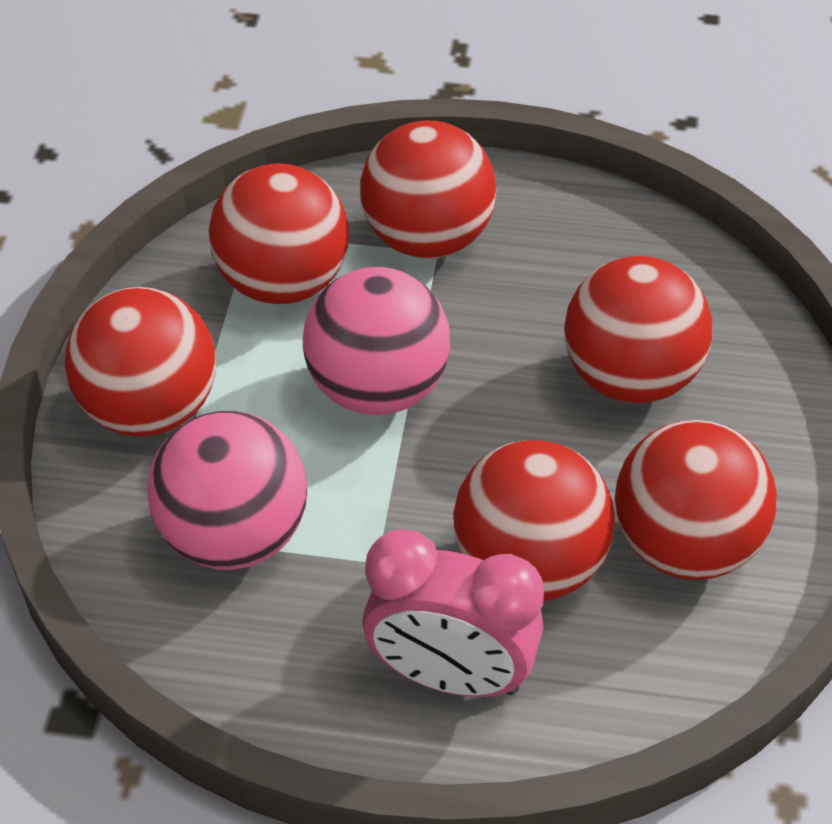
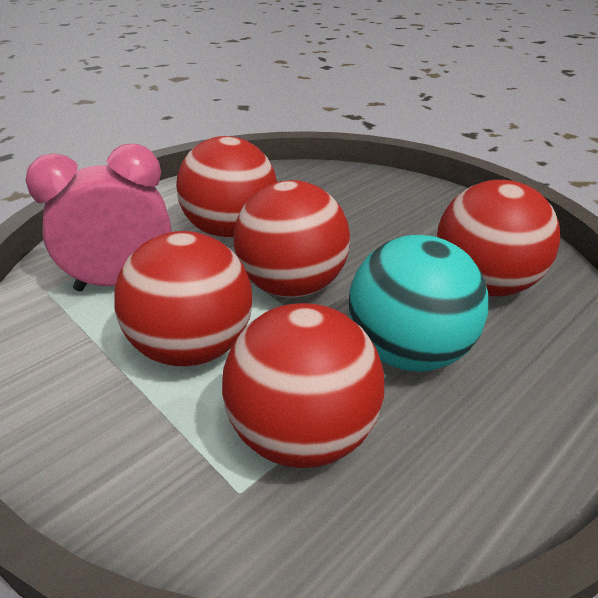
pink ball: [147,411,307,570] [303,267,451,415] = 2 -> none = 0
red ball: [65,287,216,437] [208,164,349,304] [360,120,497,259] [453,440,615,601] [564,256,712,403] [615,420,777,580] = 6 -> [114,231,253,367] [176,136,277,238] [222,303,384,468] [234,180,350,298] [437,180,560,296] = 5
turquoise ball: none = 0 -> [349,235,488,372] = 1

